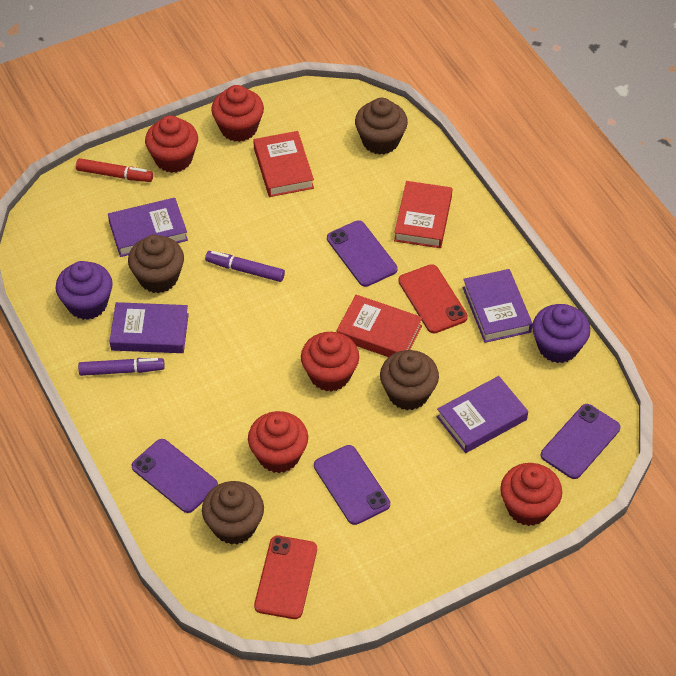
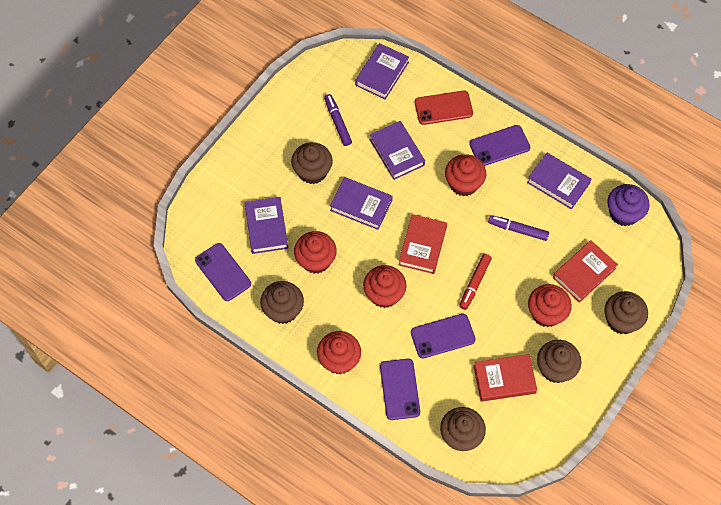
brown cupcake: [128,235,184,293] [202,481,264,545] [355,98,408,155] [380,350,439,410] = 4 -> [260,281,304,324] [291,142,333,184] [440,407,486,451] [537,340,582,383] [604,291,648,334] = 5
purple book: [108,198,188,257] [109,302,189,353] [437,376,528,453] [463,269,533,343] = 4 -> [245,197,288,254] [330,177,393,230] [355,43,409,100] [370,121,425,180] [527,153,591,209] = 5
purple cupcake: [56,261,113,320] [532,304,590,363] = 2 -> [607,184,650,226] = 1
red phone: [254,536,317,619] [398,264,468,334] = 2 -> [415,91,473,125] = 1

